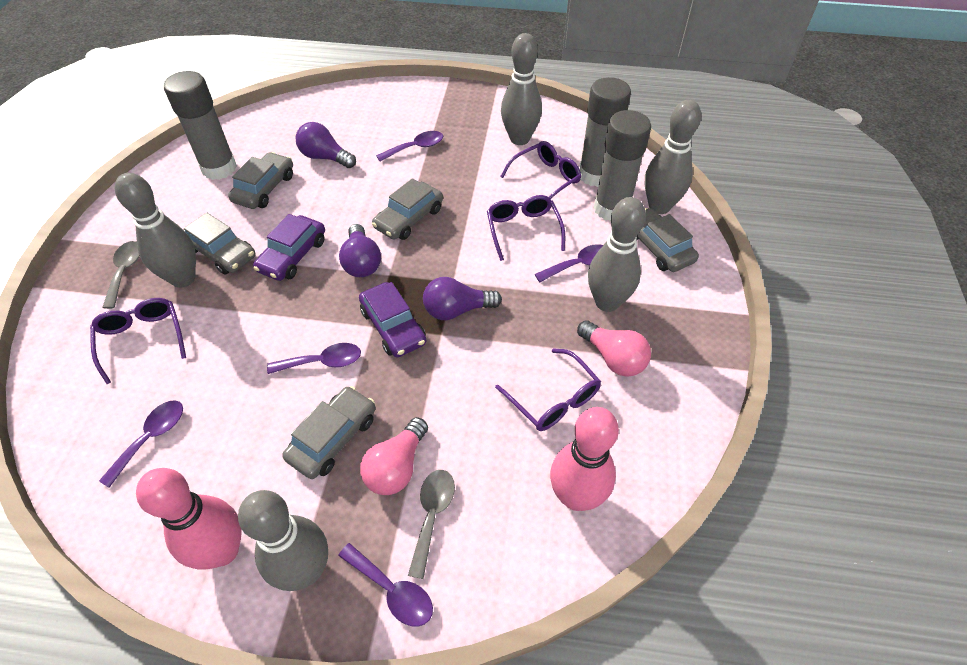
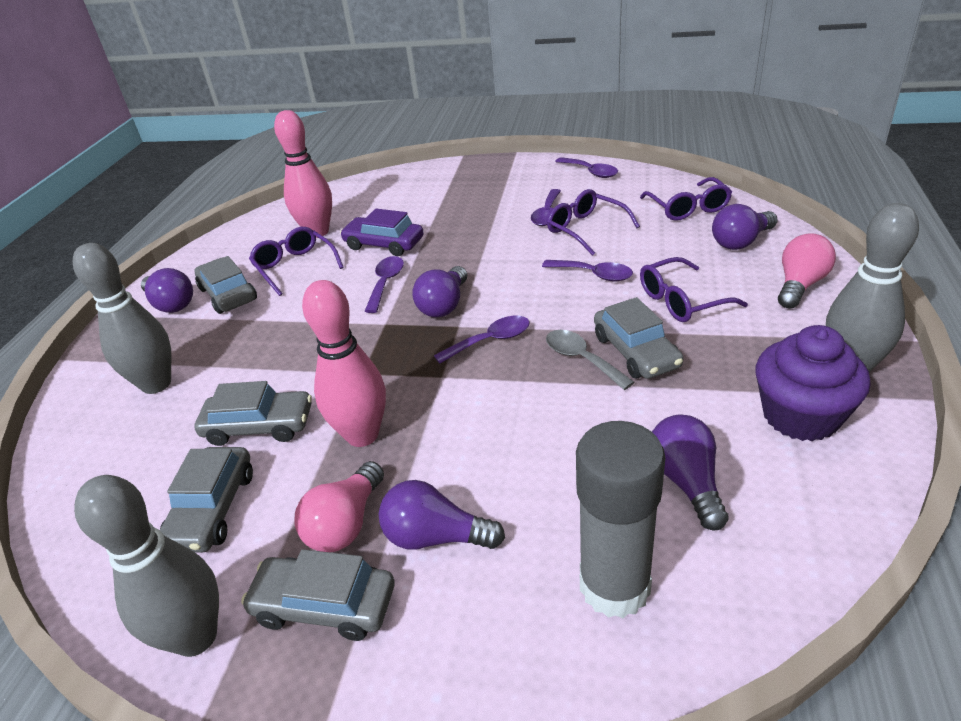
grey bowling pin: [115,173,196,288] [238,490,328,591] [501,33,542,145] [588,197,646,312] [645,100,701,214] = 5 -> [73,243,172,394] [74,475,219,657] [826,203,919,372] = 3
grey glue stick: [164,71,237,180] [579,77,631,187] [594,110,651,221] = 3 -> [576,421,666,618] = 1
grey spoon: [102,241,140,309] [408,470,455,579] = 2 -> [546,330,635,390] = 1
purple car: [253,214,325,281] [359,282,426,357] = 2 -> [340,209,424,256] = 1
purple cupcake: none = 0 -> [756,325,871,442] = 1
purple light bulb: [296,122,356,168] [339,224,381,277] [423,277,502,320] = 3 -> [141,268,193,313] [379,480,505,550] [412,266,467,317] [652,415,729,530] [712,204,778,250] = 5

